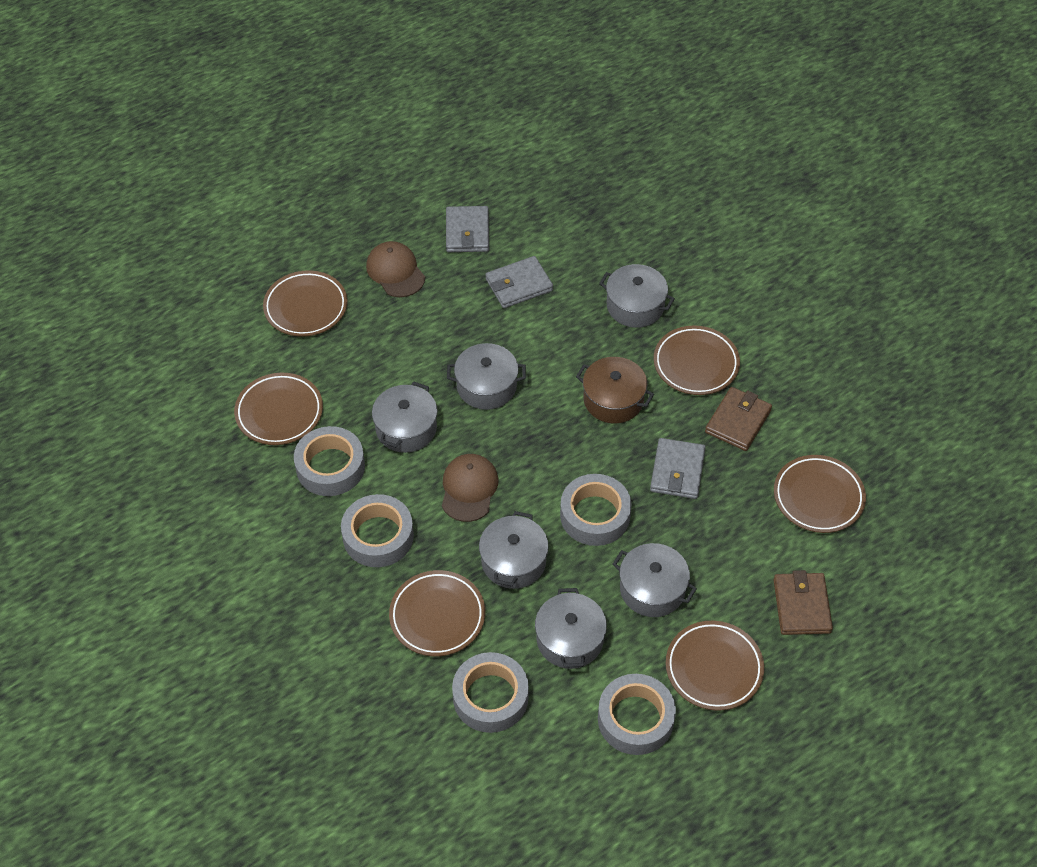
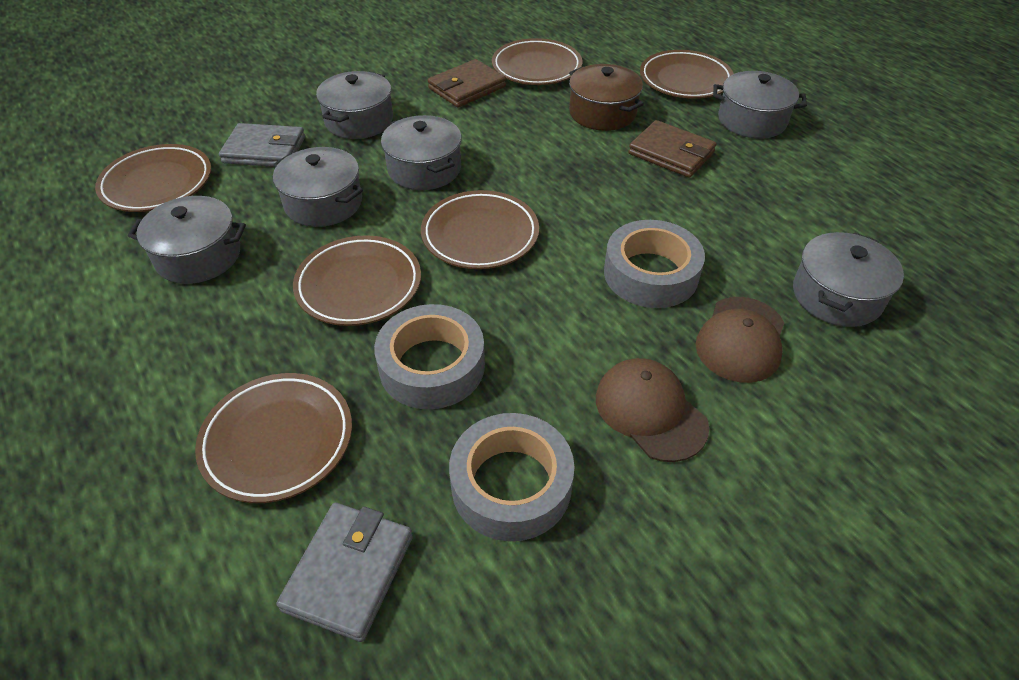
grey tape: [294,426,365,496] [341,494,414,567] [452,652,529,733] [560,474,631,546] [598,674,676,755] = 5 -> [374,304,485,409] [449,413,574,541] [604,220,705,308] = 3
grey wallet: [446,206,489,252] [485,256,553,308] [650,438,706,499] = 3 -> [219,123,305,167] [276,503,413,642] = 2

